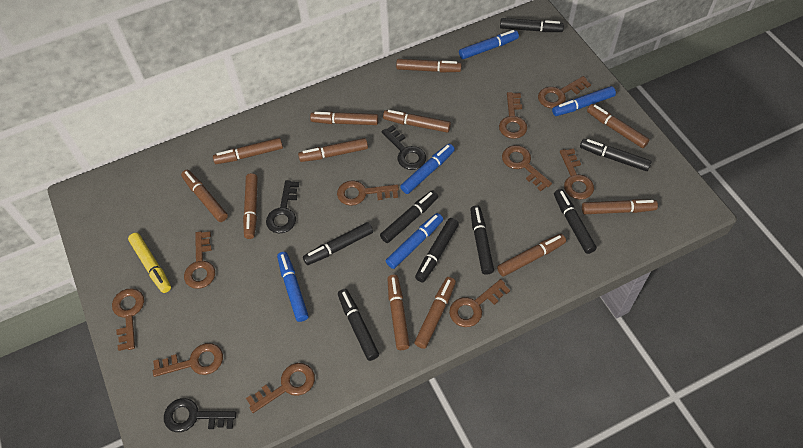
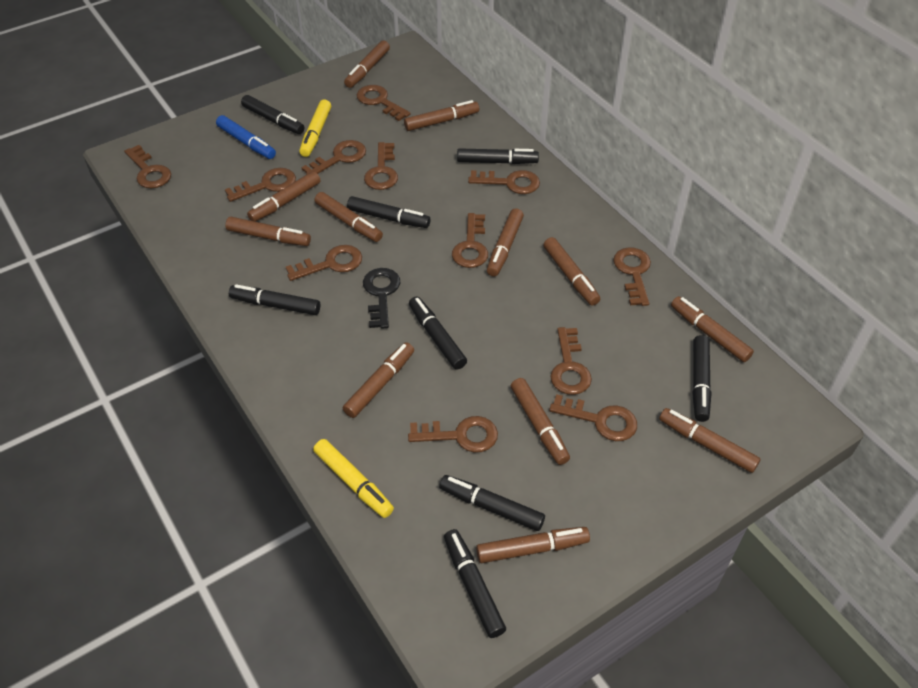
black key: [164,398,236,432] [266,180,299,234] [382,125,426,170] = 3 -> [363,268,400,329] = 1
blue marker: [277,252,309,322] [386,213,443,269] [400,144,455,194] [459,30,519,59] [552,86,616,116] = 5 -> [216,115,276,159] = 1
brown key: [112,288,144,351] [153,343,223,377] [184,231,215,289] [246,363,315,413] [337,180,399,206] [449,279,510,327] [499,92,527,139] [502,145,552,191] [538,76,591,108] [560,148,594,200] = 10 -> [124,145,171,188] [225,168,296,202] [286,245,362,281] [301,140,366,175] [357,85,411,121] [364,142,398,190] [408,416,498,453] [452,213,488,268] [468,170,540,194] [549,394,637,441] [550,327,592,395] [613,247,651,306] = 12
yellow marker: [128,233,171,293] = 1 -> [299,100,331,157] [313,439,394,518] = 2

